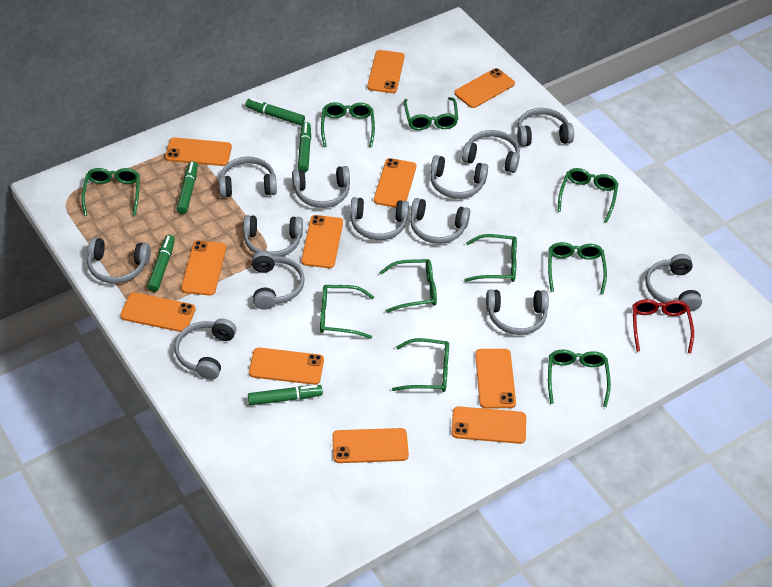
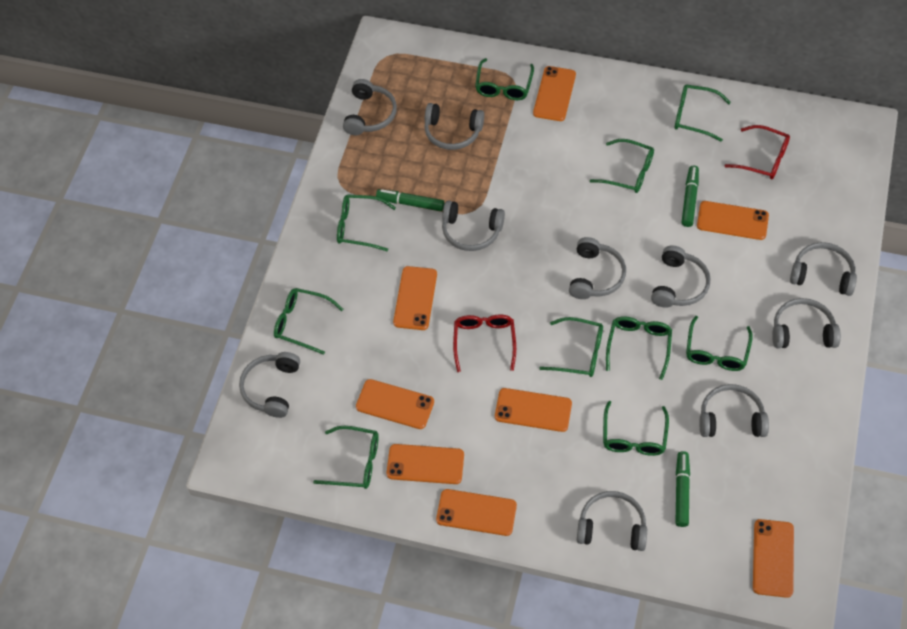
green marker: [147,235,175,292] [176,161,198,214] [245,98,305,125] [248,385,323,405] [298,122,311,173] = 5 -> [376,189,445,211] [676,451,690,527] [682,166,699,227] = 3
grey headphones: [87,237,151,283] [174,319,236,380] [219,157,277,197] [243,215,303,256] [252,251,305,309] [292,166,350,208] [350,197,409,240] [410,198,470,244] [430,155,488,199] [462,130,520,173] [486,290,549,335] [517,108,574,146] [645,254,702,312] = 13 -> [239,352,300,418] [343,79,397,135] [424,103,484,150] [442,201,505,251] [569,237,626,299] [577,491,647,551] [651,246,710,308] [699,384,769,437] [772,298,841,348] [790,242,857,296] = 10
orange phone: [120,292,195,332] [165,137,232,166] [181,241,226,296] [249,348,324,385] [301,215,343,268] [332,428,409,463] [367,50,405,93] [374,158,416,208] [452,406,526,444] [454,68,515,108] [475,349,516,408] = 11 -> [356,379,434,429] [386,444,464,484] [393,266,437,330] [436,489,517,536] [495,388,572,432] [533,66,576,121] [697,201,769,240] [753,519,794,598] = 8
red glasses: [632,299,694,353] = 1 -> [453,314,516,372] [724,125,790,179] = 2

